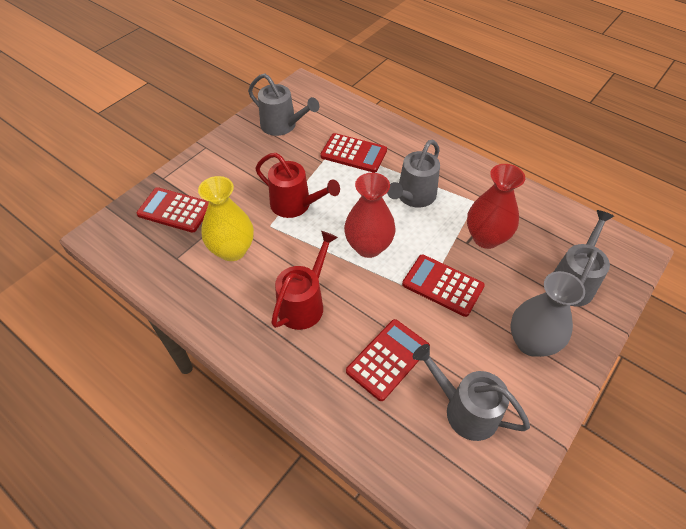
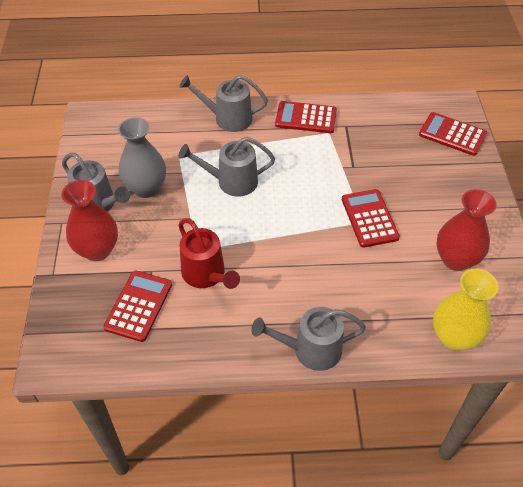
red watering can: [255,153,340,218] [271,231,338,330] = 2 -> [178,218,240,289] = 1

